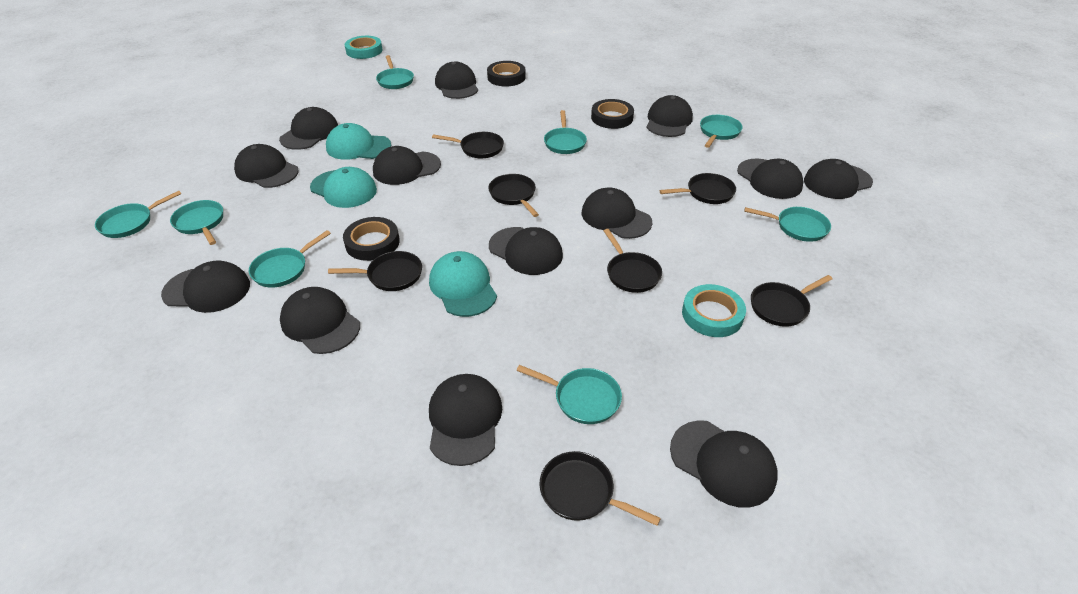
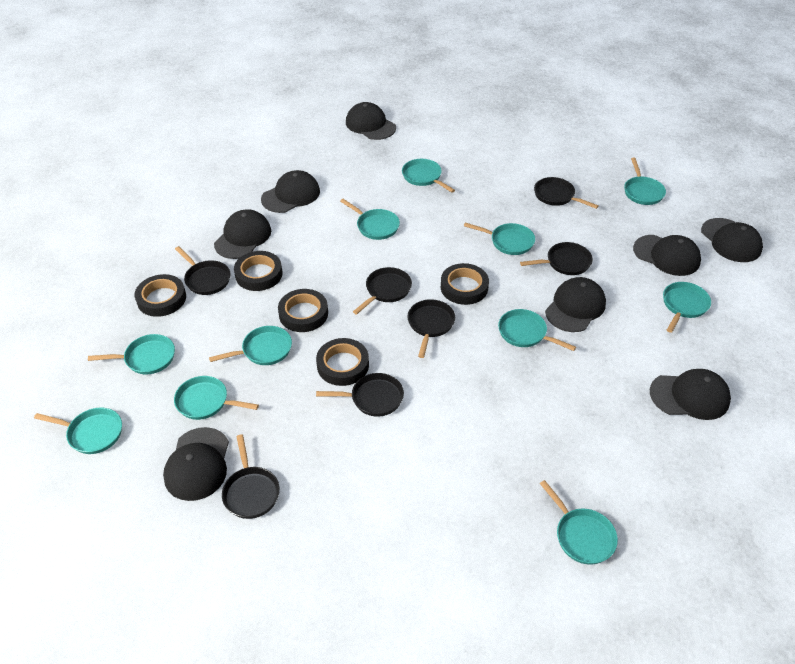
black cap: [161,260,250,313] [234,144,299,188] [279,107,338,150] [280,287,360,354] [373,146,441,185] [429,374,502,466] [435,62,478,99] [489,227,563,275] [582,187,652,239] [647,95,693,137] [670,420,778,507] [737,158,803,199] [804,159,873,199] = 13 -> [163,427,229,501] [214,209,271,259] [261,170,320,213] [346,102,396,140] [545,277,606,332] [633,235,701,276] [650,369,731,420] [701,218,763,262] = 8
black tape: [343,217,400,261] [487,61,526,87] [591,99,634,129] = 3 -> [135,274,186,317] [234,251,282,291] [278,289,328,332] [316,338,369,386] [441,263,489,305] = 5
turquoise cap: [310,167,377,208] [326,123,391,160] [429,251,497,317] = 3 -> none = 0
turquoise pan: [95,191,181,238] [170,200,223,245] [249,230,331,288] [376,55,414,89] [516,365,622,424] [544,110,587,154] [700,115,743,148] [744,207,831,242] = 8 -> [34,408,122,454] [88,334,175,375] [174,376,259,420] [209,326,292,365] [340,199,400,240] [402,159,455,193] [464,223,535,255] [498,309,576,351] [540,480,618,565] [624,158,666,205] [663,282,711,333] = 11
turquoise tape: [345,36,383,59] [682,284,746,337] = 2 -> none = 0

